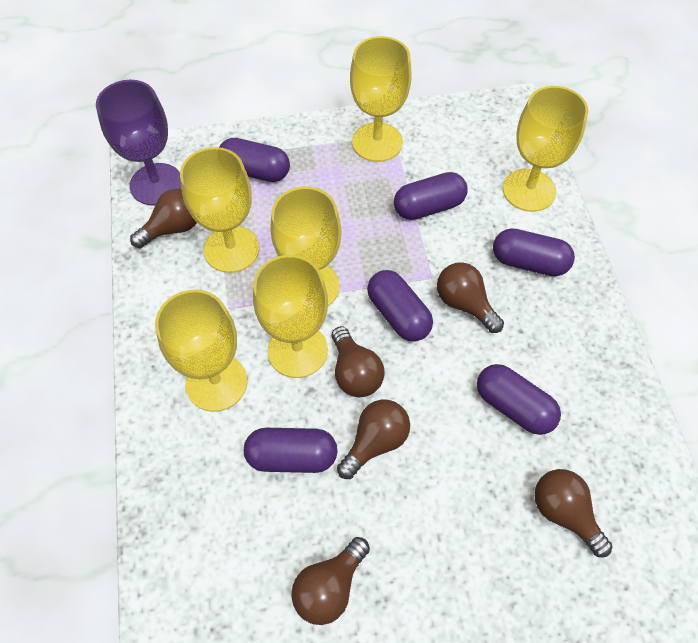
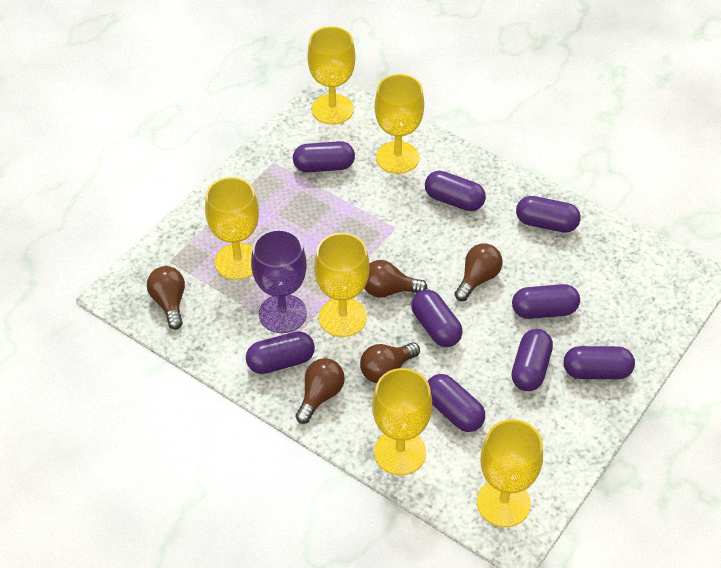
brown light bulb: [130,189,197,248] [291,537,370,625] [332,326,385,397] [337,400,410,479] [437,262,504,333] [534,469,612,557] = 6 -> [147,266,185,330] [295,358,345,424] [360,342,420,383] [364,260,427,298] [454,244,503,301] = 5
purple capsule: [219,138,290,182] [244,428,337,473] [367,270,433,342] [394,172,467,220] [477,364,561,435] [493,228,575,276] = 6 -> [246,331,315,374] [293,141,355,172] [411,290,463,347] [425,171,486,211] [428,374,485,432] [511,329,553,391] [512,284,580,319] [516,196,581,233] [563,346,635,379] = 9

